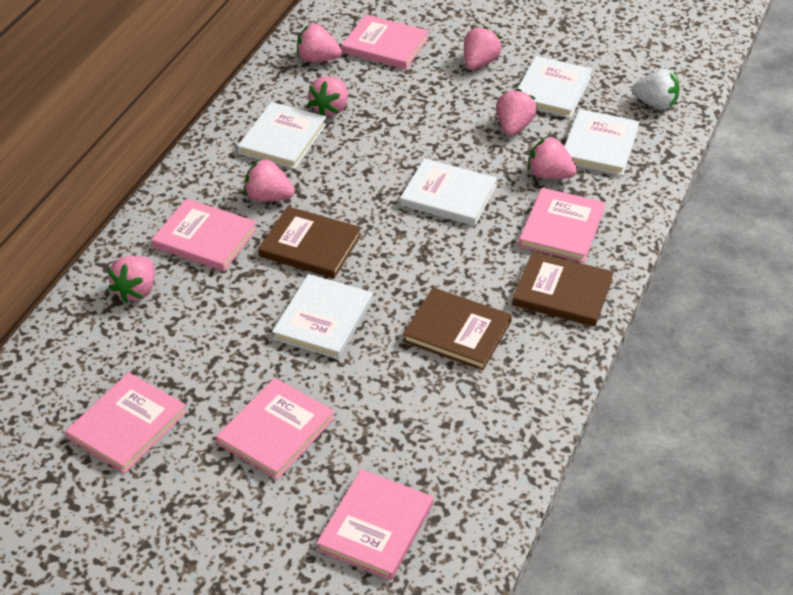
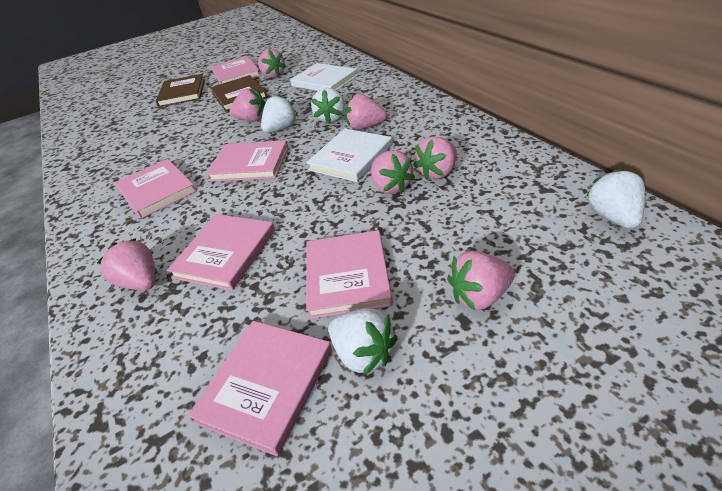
brown book: [258,206,362,279] [403,288,512,370] [512,251,614,327] = 3 -> [156,74,205,107] [211,75,267,111] = 2
white book: [237,102,327,169] [272,274,373,359] [400,158,497,226] [517,56,592,118] [564,109,640,176] = 5 -> [290,63,358,91] [306,128,392,182] = 2
white strawberry: [632,69,680,110] = 1 -> [261,94,298,133] [311,88,345,124] [329,308,397,376] [586,168,646,229] = 4

